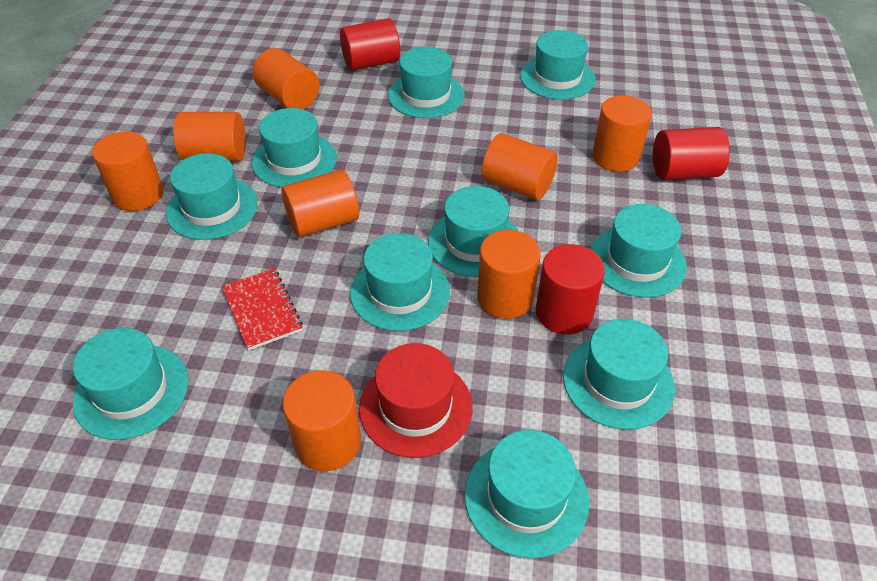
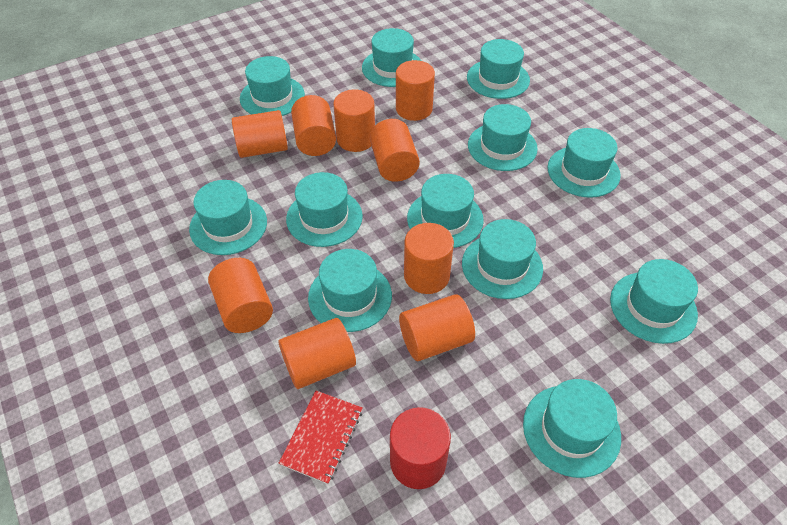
orange cylinder: [92,131,164,211] [173,112,246,161] [253,48,319,110] [281,169,359,238] [283,370,361,471] [477,230,541,319] [482,133,558,200] [592,95,652,172] = 8 -> [208,258,273,333] [232,110,288,158] [279,318,356,389] [291,95,336,156] [333,89,375,152] [370,119,420,182] [396,60,435,121] [399,294,475,361] [404,223,454,294] = 9
red cylinder: [340,18,400,71] [536,244,605,335] [653,127,730,180] = 3 -> [390,407,451,489] = 1
red hat: [359,343,473,458] = 1 -> none = 0
turquoise hat: [73,328,189,440] [166,153,258,240] [252,108,337,188] [350,233,450,331] [388,47,465,118] [428,186,518,277] [464,430,589,559] [520,30,595,100] [563,319,675,430] [590,204,687,298] = 10 -> [189,180,267,255] [240,56,305,116] [286,172,363,247] [308,249,392,332] [362,28,421,87] [407,174,484,248] [462,219,543,299] [467,39,530,99] [468,104,538,171] [523,379,621,478] [548,128,621,198] [610,259,698,344] = 12

